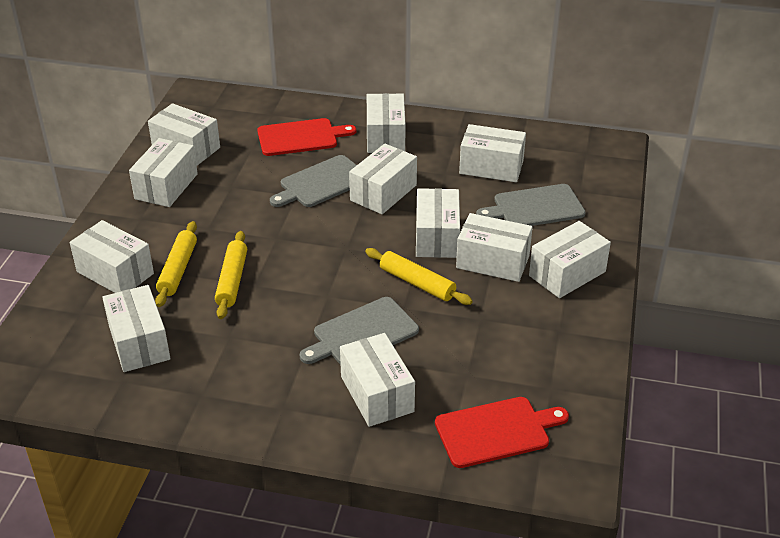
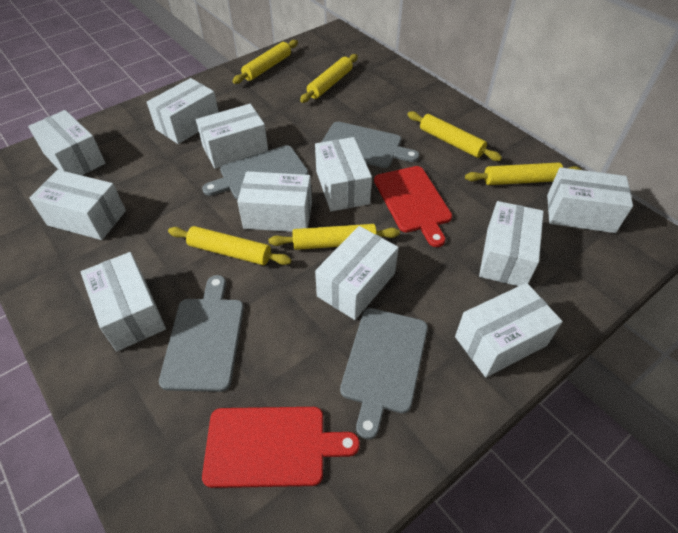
grey cutting board: [270,155,357,207] [300,297,419,365] [476,184,585,226] = 3 -> [159,275,244,392] [202,145,308,199] [322,122,419,168] [340,308,428,440] = 4
yellow rolling pin: [155,221,197,307] [215,231,247,319] [365,248,473,305] = 3 -> [168,226,291,265] [233,40,298,84] [269,224,400,250] [300,54,358,103] [407,111,502,161] [465,163,582,185] = 6

